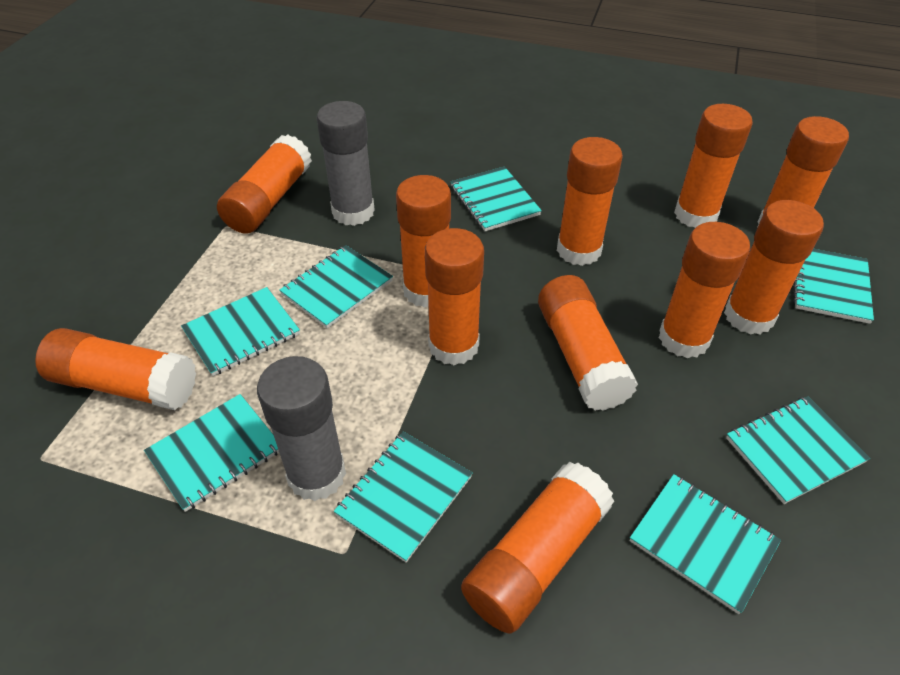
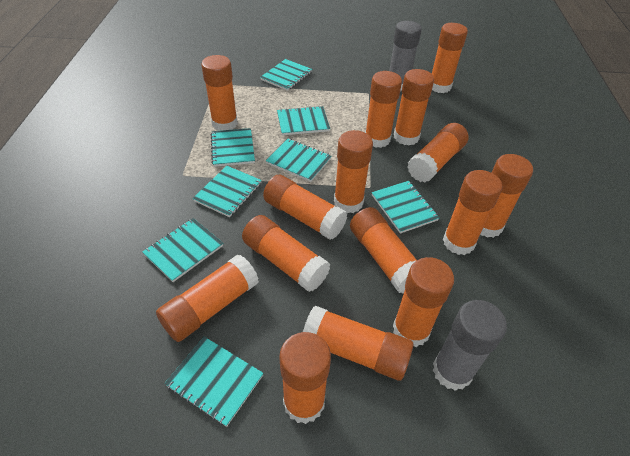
orange glue stick: [35,328,196,410] [217,135,312,234] [396,175,451,308] [425,228,484,366] [461,462,614,634] [538,275,638,411] [557,137,623,266] [659,222,750,358] [674,104,753,228] [724,200,824,335] [757,116,849,228] = 11 -> [156,255,259,342] [201,55,238,131] [242,215,330,292] [263,175,347,240] [279,332,331,424] [303,306,414,381] [334,130,373,213] [350,207,417,294] [365,71,402,148] [393,257,454,347] [394,69,434,146] [407,123,469,182] [432,23,468,93] [443,170,502,255] [480,154,533,238] = 15

